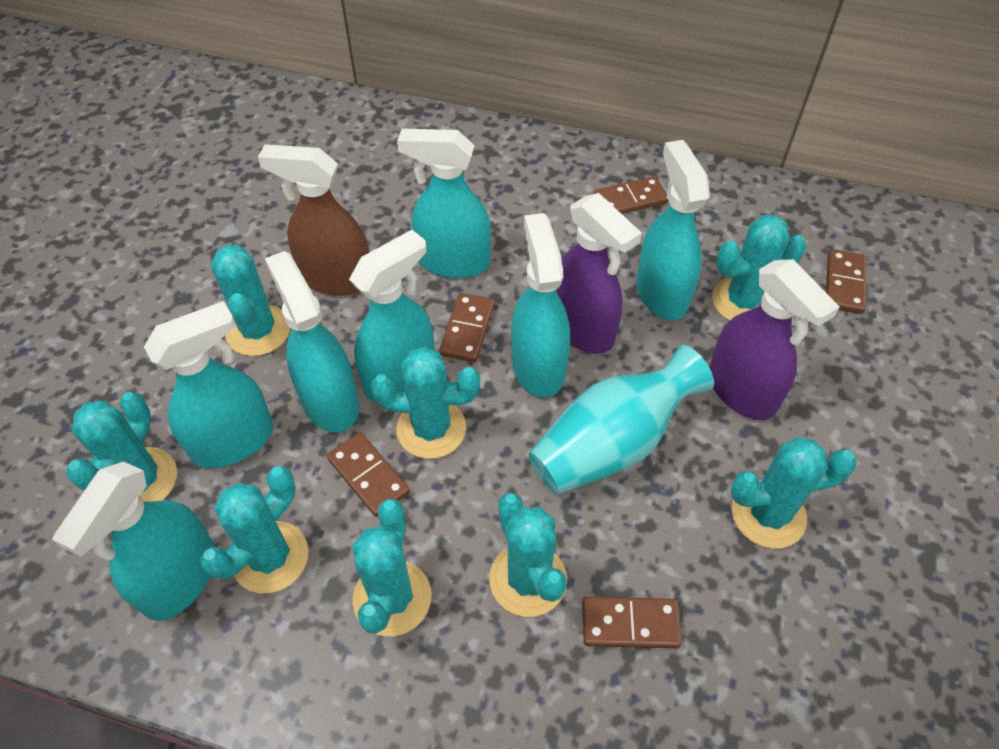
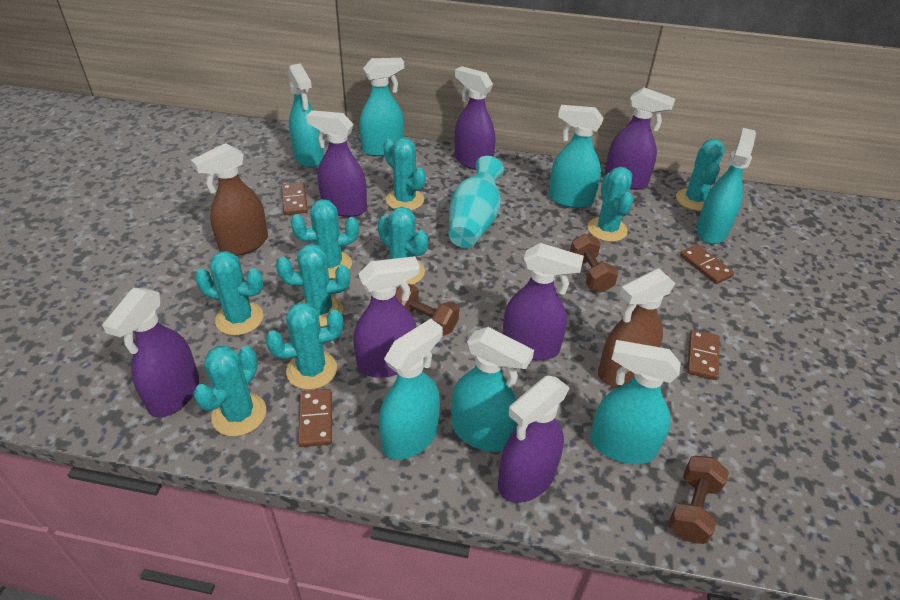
brown domino: [327,432,410,517] [439,293,495,362] [582,597,682,648] [593,176,668,214] [826,249,866,314] = 5 -> [281,182,308,215] [298,389,332,447] [680,244,735,284] [687,329,720,380] = 4
brown dumbbell: none = 0 -> [395,284,459,336] [570,234,619,292] [668,456,729,544] = 3
brown spray bottle: [258,145,369,296] = 1 -> [191,143,268,256] [598,269,676,387] = 2
purple spray bottle: [556,193,642,354] [709,259,840,420] = 2 -> [102,288,199,418] [307,110,367,217] [353,256,420,378] [455,66,495,170] [498,375,569,503] [503,243,584,360] [604,87,675,190] = 7
turquoise cactus: [66,392,177,502] [200,466,309,593] [211,245,290,356] [352,499,432,636] [371,347,480,459] [489,493,567,617] [712,215,806,321] [731,437,857,548] = 8 -> [193,346,266,436] [195,251,263,335] [266,302,343,390] [276,243,350,327] [291,199,359,279] [377,207,428,286] [383,138,426,211] [588,167,633,242] [676,139,725,211] = 9

